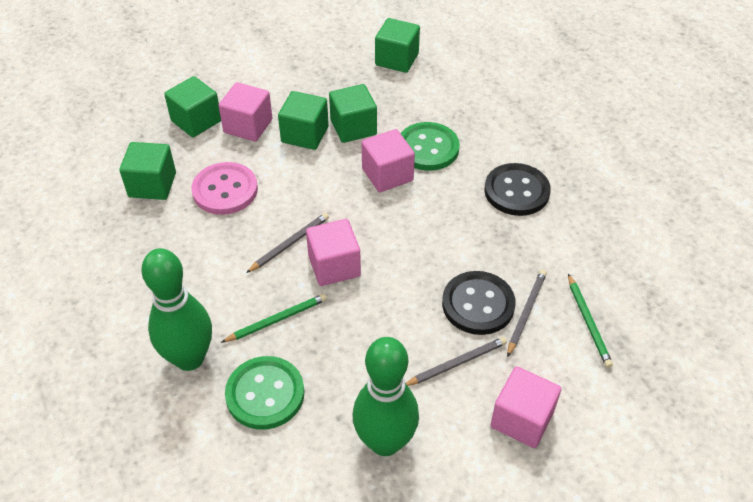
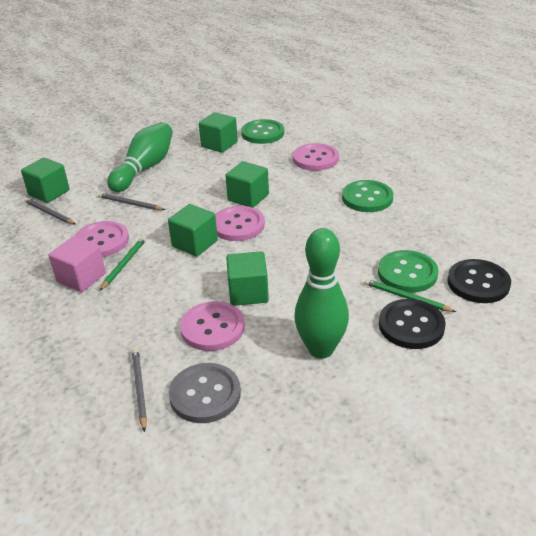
green button: [225,356,304,430] [400,122,460,171] = 2 -> [241,119,284,144] [342,180,393,212] [378,250,438,293] = 3
grey button: none = 0 -> [169,363,241,423] = 1
pink button: [192,162,258,215] = 1 -> [75,221,129,257] [180,301,245,351] [215,206,265,241] [293,143,339,171] = 4
pink cube: [219,82,273,142] [306,219,361,286] [362,129,415,192] [491,366,561,448] = 4 -> [49,236,106,292] = 1

